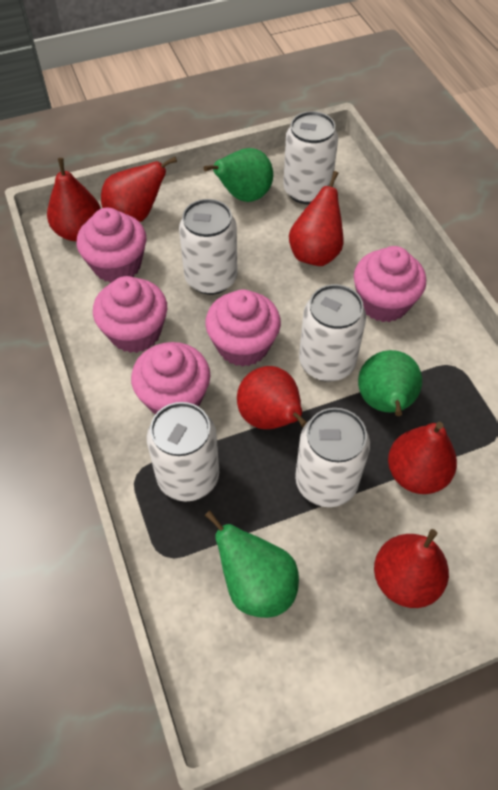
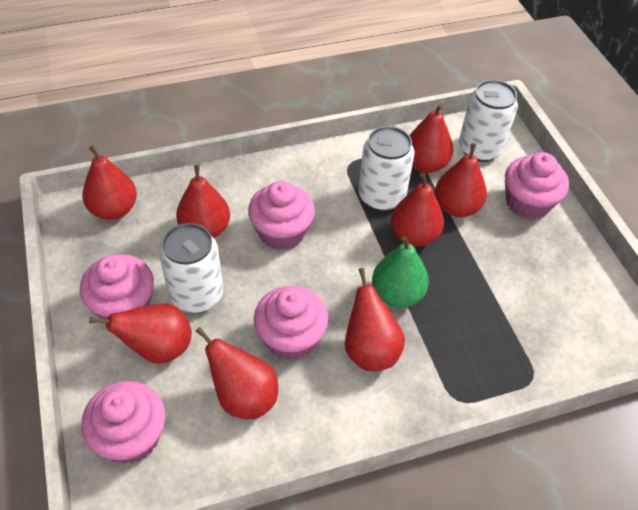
green pear: [204,148,273,202] [205,510,299,618] [358,350,422,416] = 3 -> [372,236,429,308] = 1
red pear: [47,158,101,241] [101,157,177,222] [237,366,307,429] [289,171,343,266] [374,529,449,608] [388,422,457,494] = 6 -> [82,146,137,220] [89,303,192,364] [176,165,230,238] [196,327,278,419] [345,268,405,371] [391,173,444,247] [409,104,454,173] [435,143,487,217] = 8
white can: [147,402,219,501] [179,199,237,295] [283,111,338,204] [295,408,370,507] [299,284,366,382] = 5 -> [159,223,223,313] [359,126,414,211] [459,80,518,162] = 3

